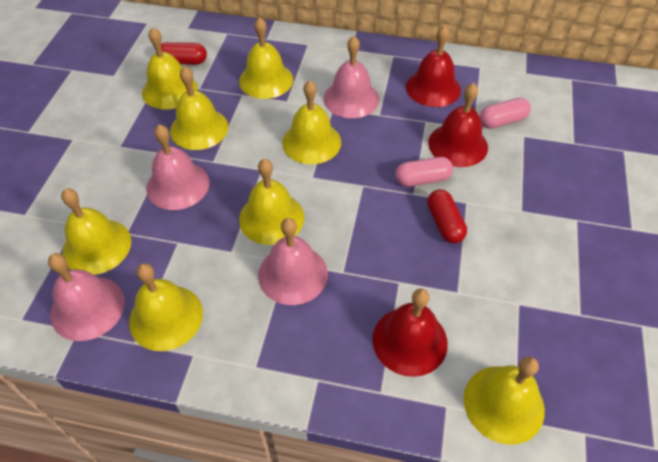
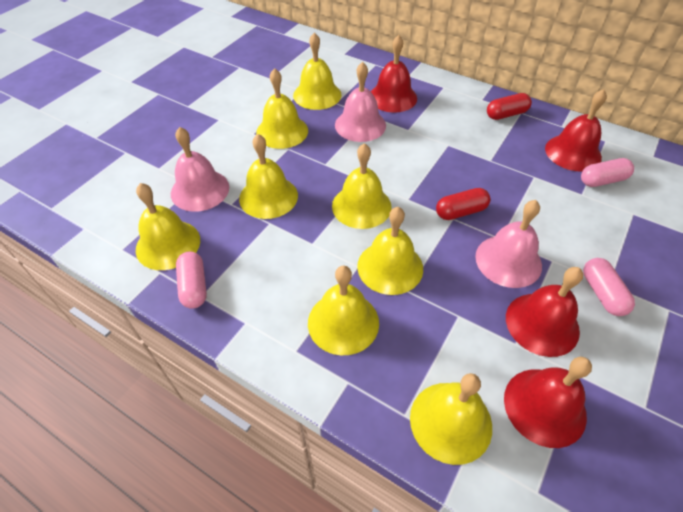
pink bell: [48,253,125,341] [146,125,210,210] [258,218,328,305] [324,36,379,118] = 4 -> [171,127,229,212] [335,62,386,142] [475,200,542,288] = 3
pink capsule: [395,157,453,187] [479,98,531,129] = 2 -> [176,251,207,309] [581,158,634,187] [583,258,635,316] = 3
red bell: [372,288,448,377] [406,25,461,107] [428,83,488,167] = 3 -> [371,35,417,112] [504,357,592,448] [506,267,583,357] [545,89,607,172] = 4

